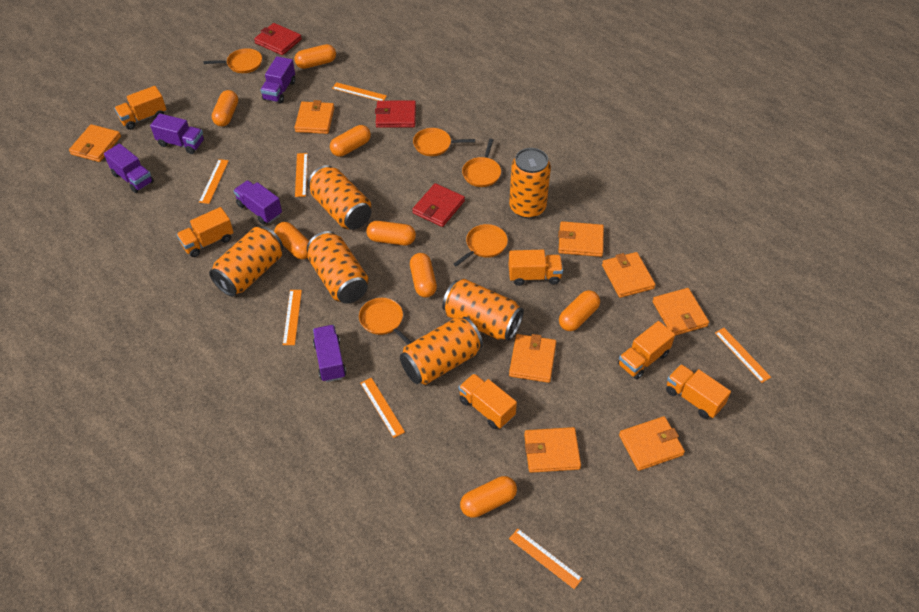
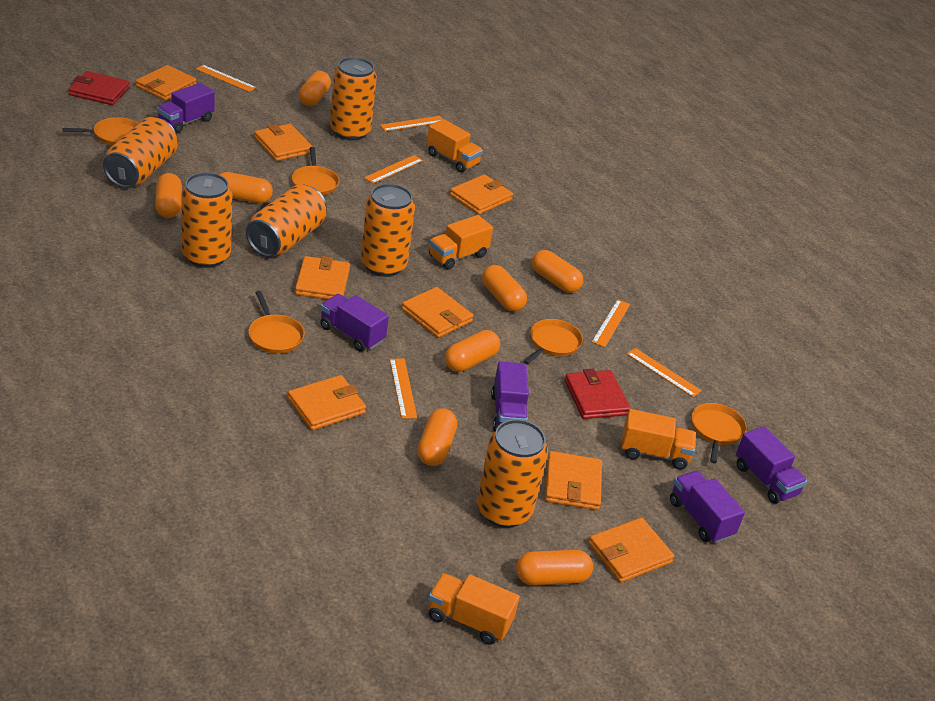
orange ruler: [199,159,229,204] [283,290,302,345] [295,153,308,197] [332,82,387,101] [360,378,405,438] [509,529,583,589] [715,328,771,383] = 7 -> [196,65,256,92] [364,155,423,183] [380,116,442,131] [390,359,417,418] [592,299,630,347] [627,348,702,397] = 6
orange truck: [114,86,166,130] [176,207,234,257] [459,373,517,429] [508,250,563,286] [618,321,675,379] [666,364,731,419] = 6 -> [427,119,483,173] [428,573,520,644] [429,215,493,269] [621,409,696,469] = 4
red wallet: [254,23,302,55] [375,101,416,128] [412,183,465,227] = 3 -> [69,71,130,105] [565,369,631,419] = 2

